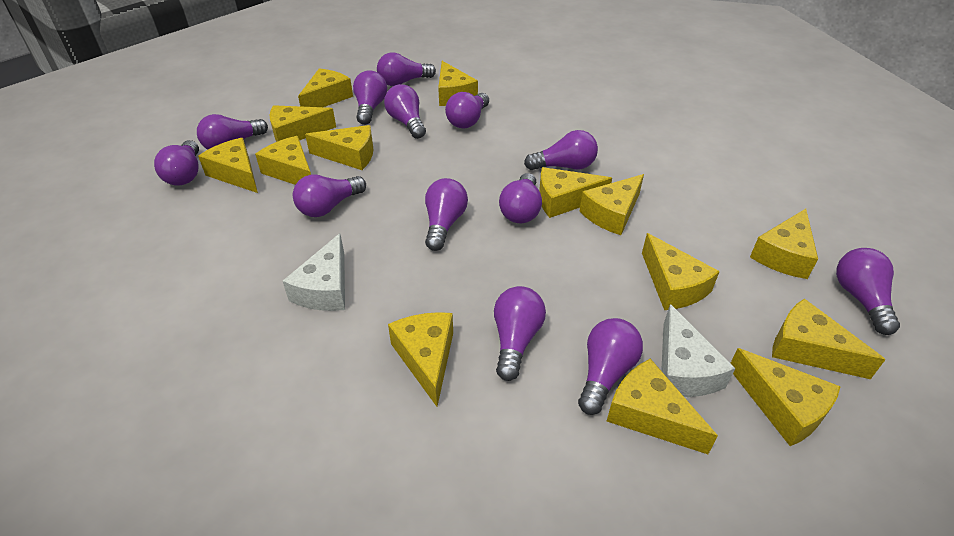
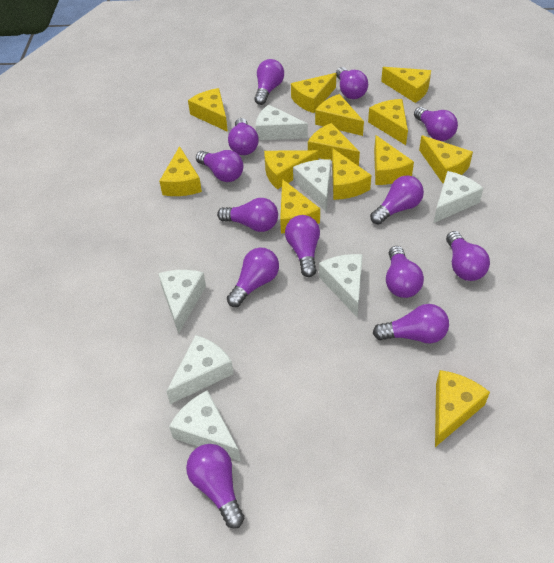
white cheese: [283,233,345,311] [661,304,735,397] = 2 -> [158,270,206,334] [166,335,234,404] [169,390,241,461] [256,104,308,140] [293,160,331,211] [319,254,363,317] [434,171,483,223] = 7
yellow cheese: [198,138,258,193] [255,136,311,185] [270,105,336,142] [298,68,353,107] [305,125,374,170] [388,312,453,407] [438,61,478,106] [539,167,612,218] [580,174,644,235] [607,358,718,454] [642,233,720,310] [731,348,841,446] [750,209,818,279] [772,299,886,379] = 14 -> [159,146,202,196] [188,88,228,132] [264,150,319,190] [280,179,320,233] [291,73,337,113] [308,123,360,166] [315,94,364,136] [332,149,371,200] [368,99,408,145] [374,135,414,185] [381,67,431,103] [419,135,473,183] [435,370,490,447] = 13

